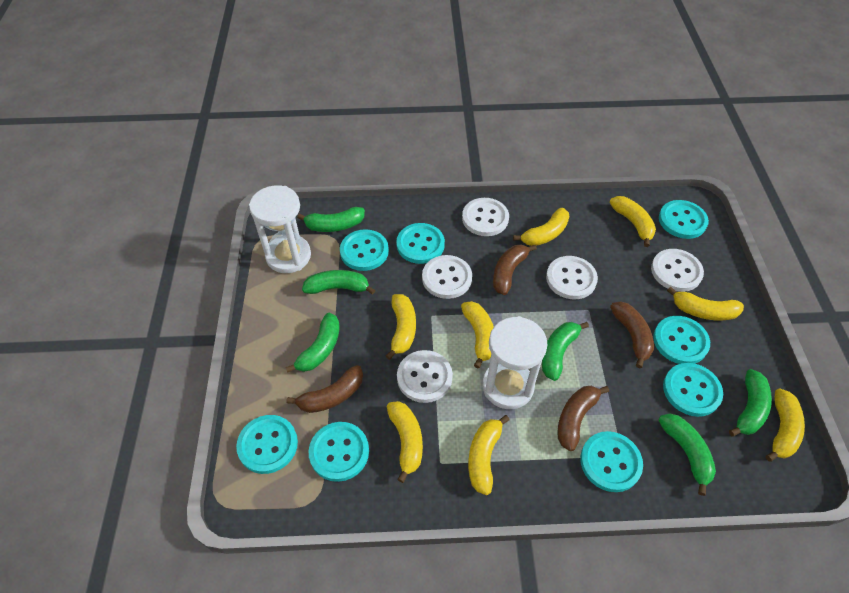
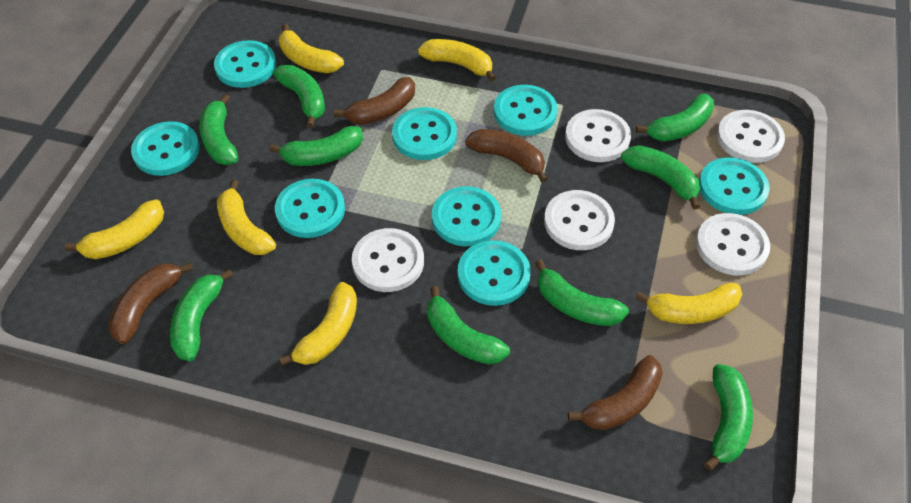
green banana: [285,313,340,373] [297,207,365,232] [302,270,375,294] [542,322,589,381] [658,414,716,496] [729,369,772,437] = 6 -> [170,269,233,361] [199,94,238,165] [270,126,363,166] [273,65,325,128] [427,286,510,365] [535,260,629,326] [621,145,700,210] [636,94,714,141] [704,364,753,470] = 9
white hourglass: [249,185,311,273] [482,316,548,409] = 2 -> none = 0
yellow banana: [386,294,416,360] [387,401,423,483] [461,301,494,368] [468,415,510,495] [513,208,570,246] [609,196,656,247] [667,287,744,321] [766,388,805,462] = 8 -> [65,200,164,259] [217,180,276,255] [279,24,344,73] [279,282,357,365] [418,39,496,82] [636,283,743,324] = 6

